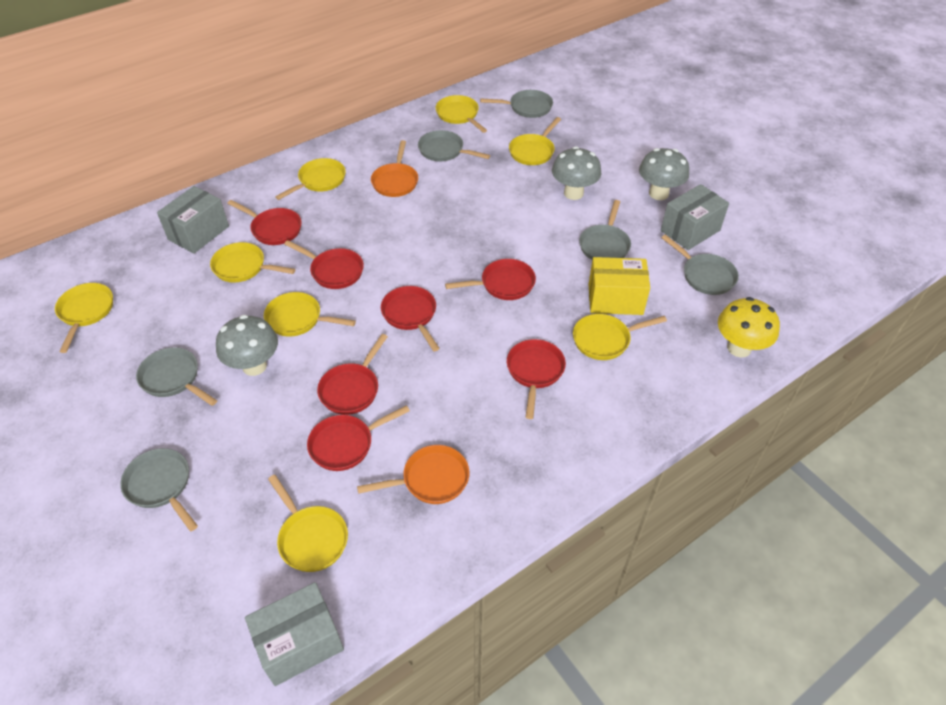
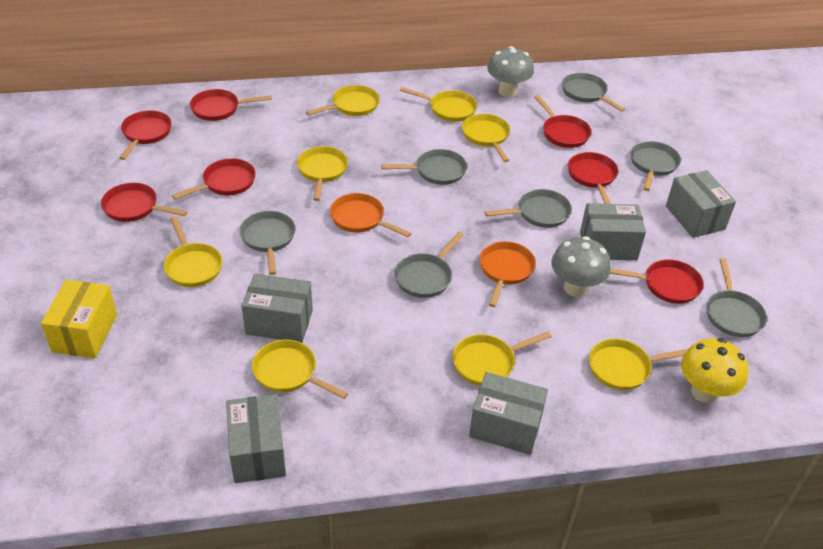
grey box: [157,186,229,254] [245,582,344,686] [661,184,729,250] = 3 -> [226,394,286,483] [241,274,313,343] [469,372,548,455] [580,203,646,260] [666,170,736,238] = 5
grey mushroom: [216,315,278,376] [552,146,601,200] [639,148,689,200] = 3 -> [487,46,534,97] [551,236,611,297] = 2
grey pan: [120,448,198,531] [136,347,217,406] [418,130,490,161] [480,90,553,118] [579,200,631,260] [661,234,739,295] = 6 -> [240,211,295,275] [381,149,467,185] [395,232,464,298] [485,189,572,228] [562,73,625,112] [631,141,681,191] [707,258,767,337] = 7

